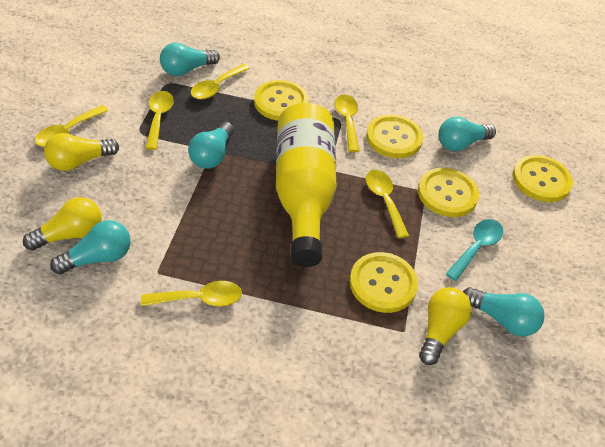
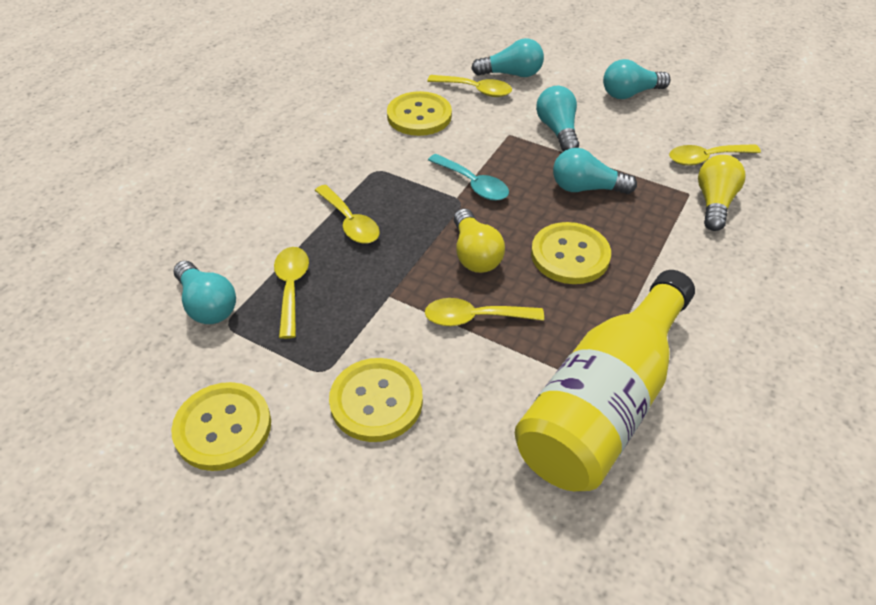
yellow button: [254,80,309,121] [350,252,418,313] [366,114,423,158] [418,168,479,217] [512,155,573,202] = 5 -> [171,382,271,471] [329,358,423,442] [387,91,452,136] [531,222,611,284] = 4
yellow light bulb: [23,197,102,251] [44,133,119,171] [419,287,472,365] = 3 -> [454,209,505,273] [698,155,745,231] = 2
yellow spoon: [35,105,109,147] [141,281,242,306] [146,91,174,150] [191,64,250,100] [335,94,359,152] [366,170,409,238] = 6 -> [274,247,309,339] [315,185,380,244] [425,298,544,326] [427,75,512,97] [669,144,761,166] = 5

